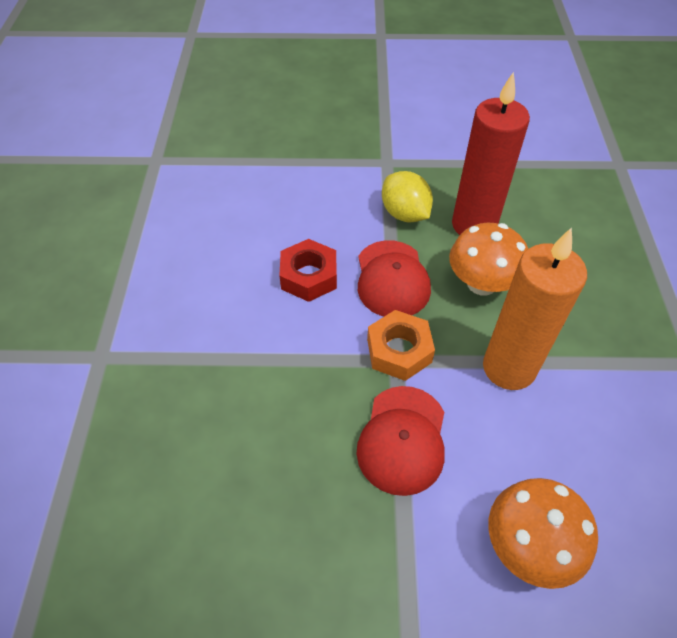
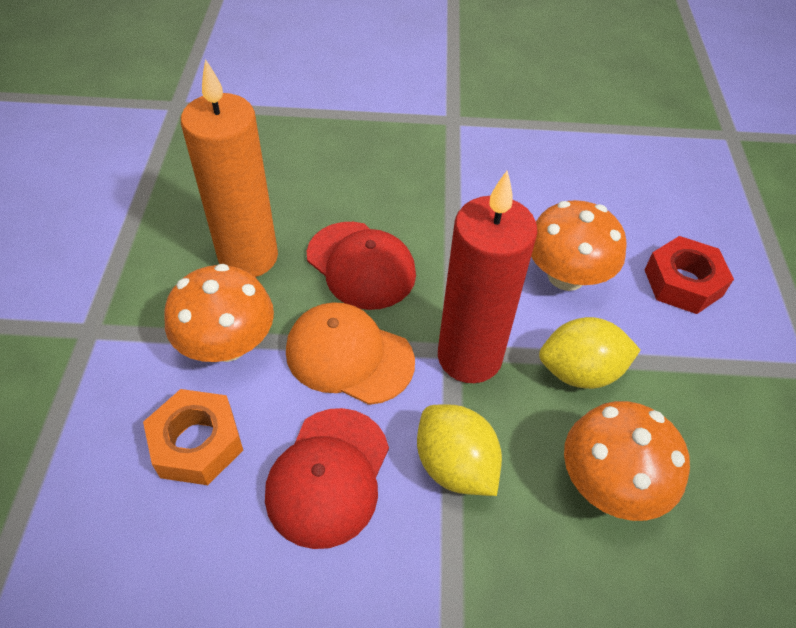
orange cap: none = 0 -> [286,302,415,405] = 1
orange mushroom: [449,223,528,296] [488,478,598,589] = 2 -> [164,264,274,362] [531,200,627,291] [564,401,690,521] = 3
yellow lemon: [382,171,433,222] = 1 -> [417,404,502,496] [539,317,640,389] = 2

